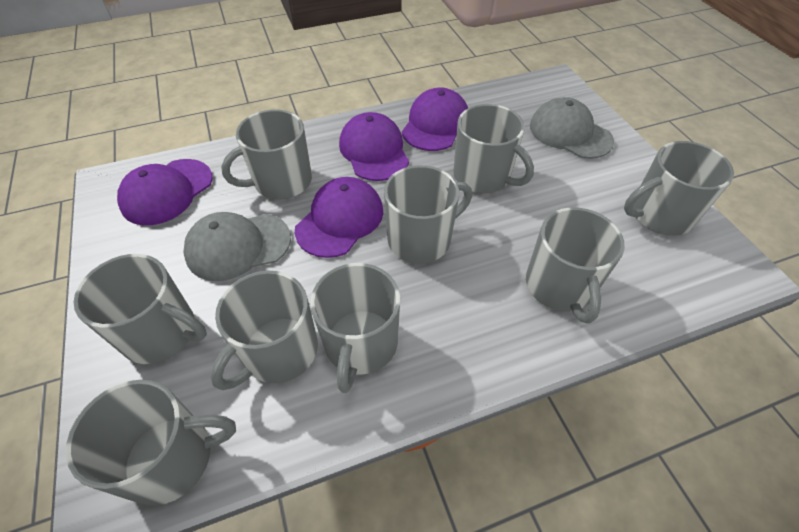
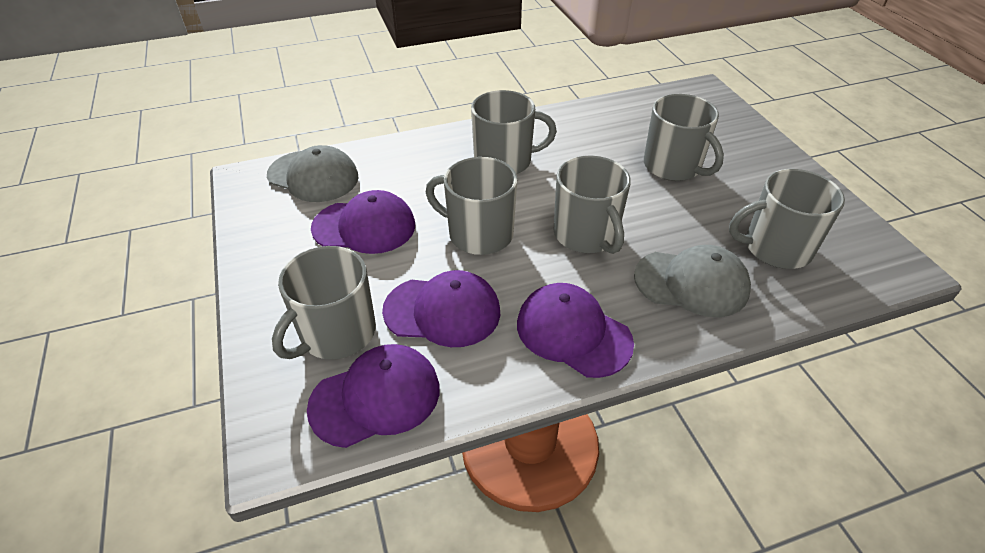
grey mug: [66,380,236,506] [74,254,207,364] [211,271,318,390] [221,109,312,199] [310,263,400,393] [384,165,472,264] [453,104,534,193] [526,207,625,324] [624,141,734,236] = 9 -> [272,246,376,360] [426,157,517,255] [471,90,557,174] [554,155,631,254] [644,94,724,181] [729,169,845,269] = 6

